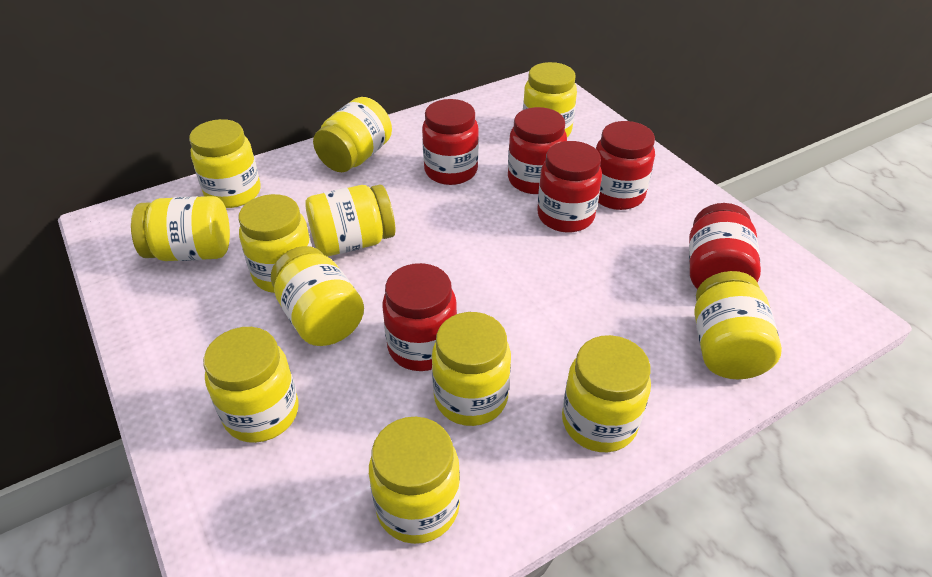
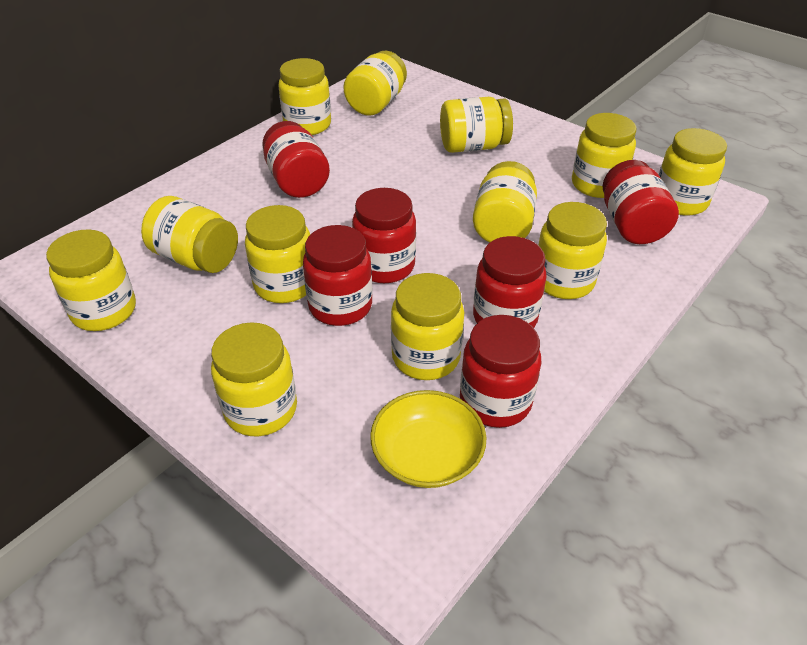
yellow bowl: none = 0 -> [370,390,487,488] = 1

